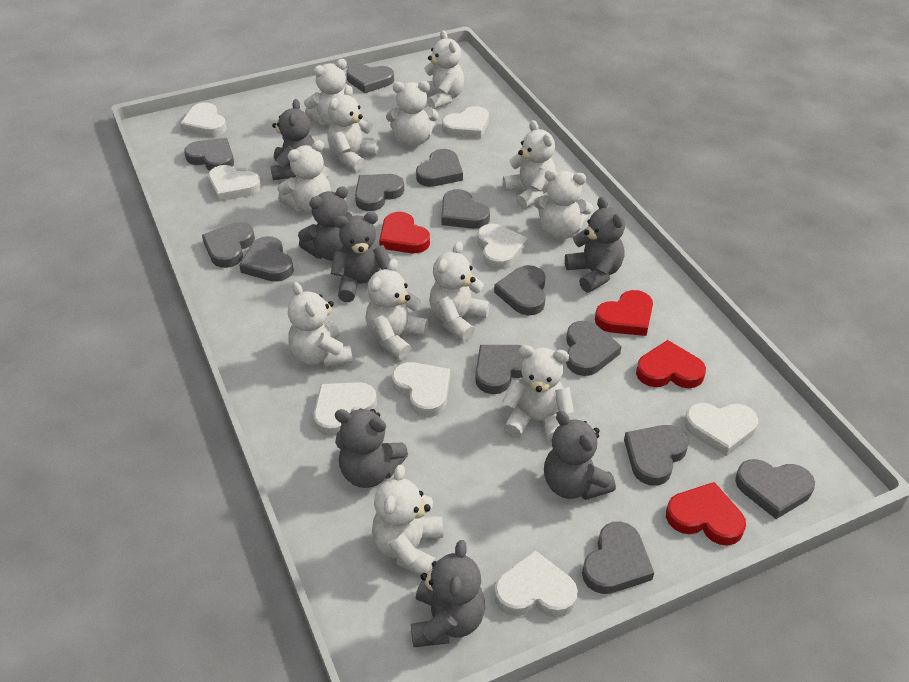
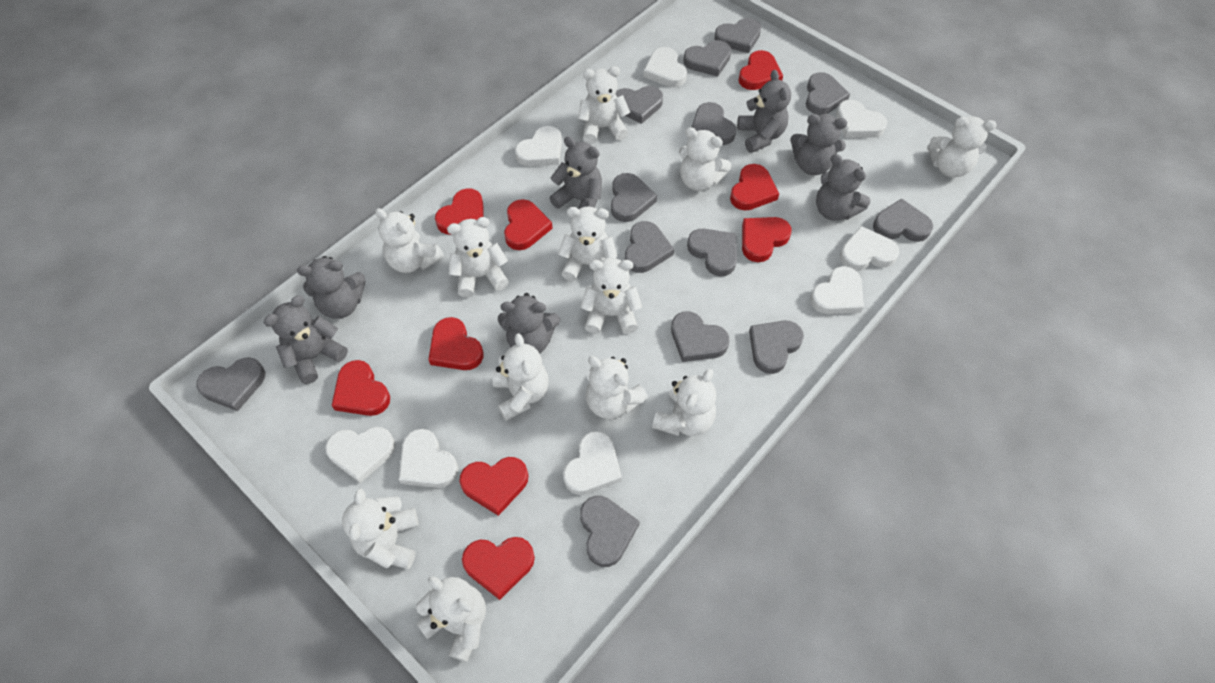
red heart: [379,212,430,253] [595,290,653,336] [636,340,706,388] [666,482,746,546] = 4 -> [332,360,390,416] [428,317,483,370] [435,188,484,234] [459,457,529,516] [462,537,535,600] [504,199,553,250] [730,164,779,210] [738,50,783,90] [742,217,792,262] = 9

